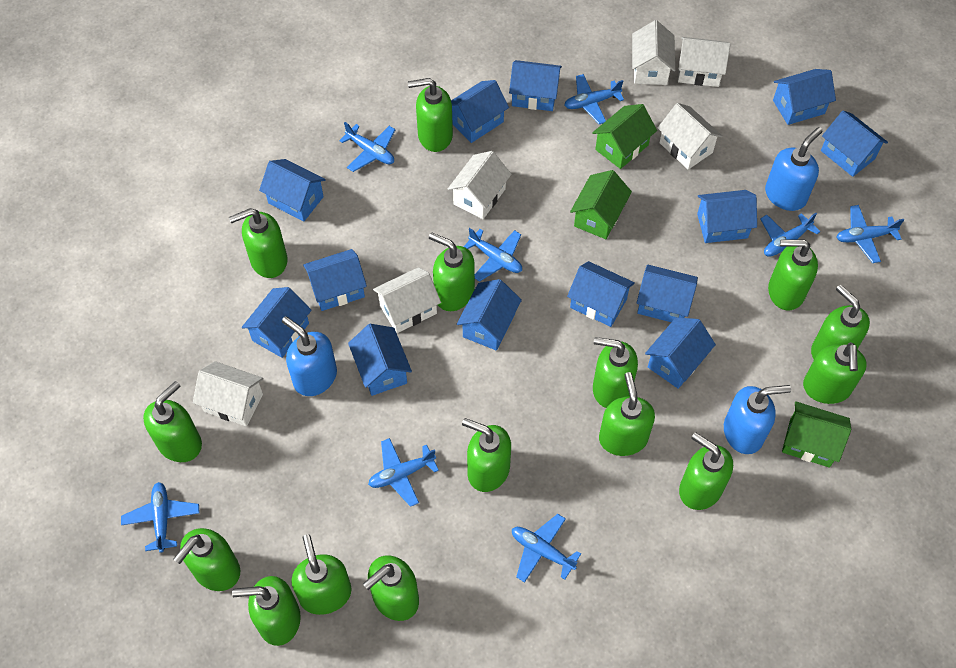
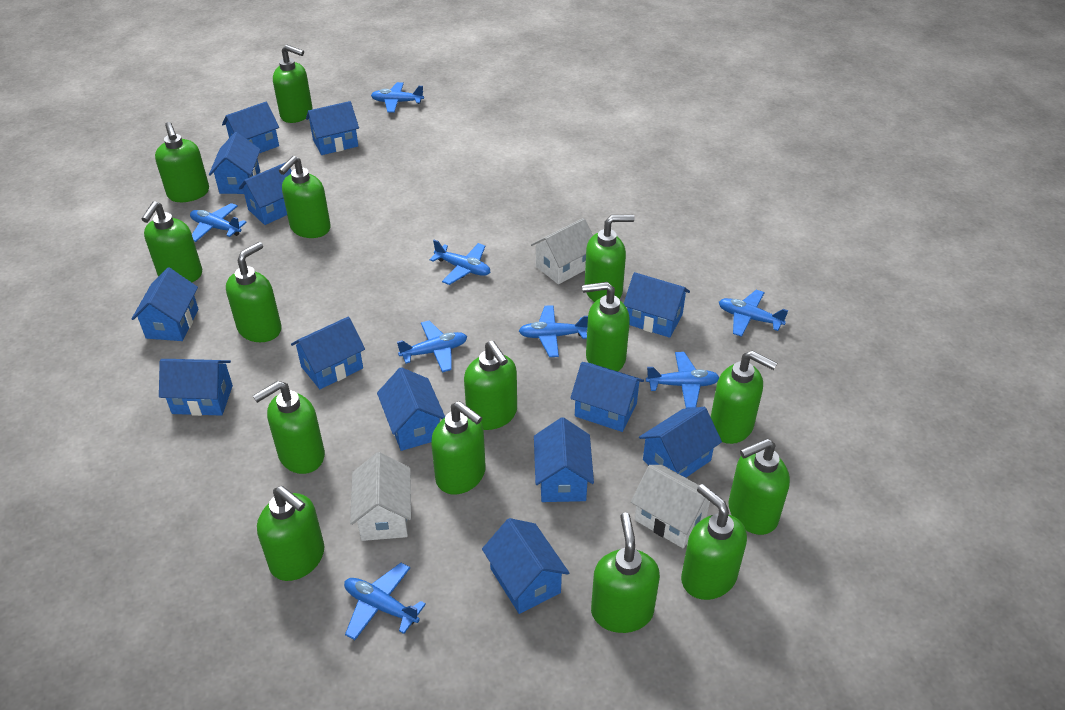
blue soap dispenser: [282,316,337,396] [724,385,791,454] [765,127,822,211] = 3 -> none = 0
green house: [570,170,632,239] [592,104,657,169] [782,401,851,468] = 3 -> none = 0
white house: [193,361,264,426] [373,267,441,333] [448,151,512,219] [632,20,675,85] [658,103,723,170] [678,37,730,87] = 6 -> [350,452,411,541] [531,218,593,284] [631,465,710,548] = 3

